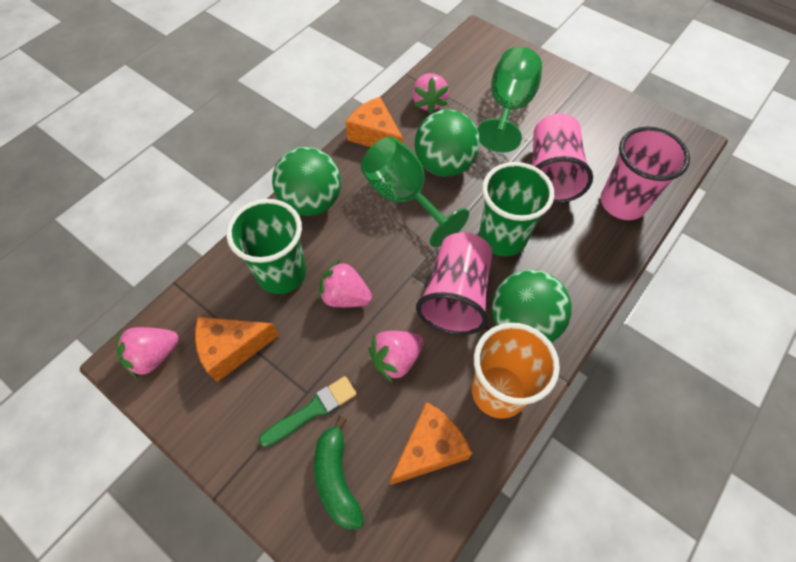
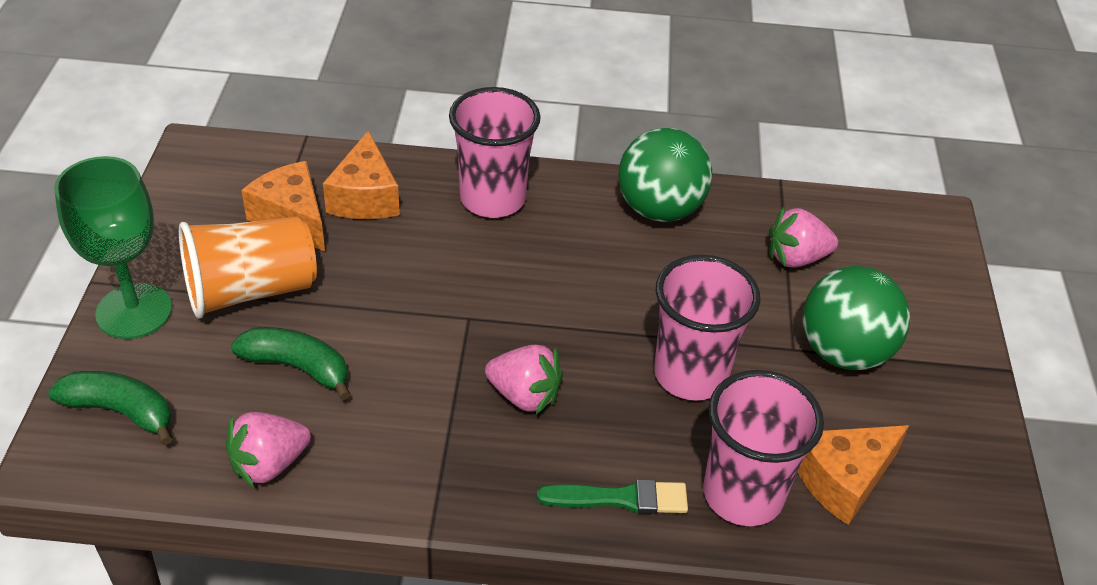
green ball: [272,147,341,216] [414,109,480,177] [492,270,572,343] = 3 -> [618,128,712,222] [802,266,910,370] = 2
green banana: [314,416,364,530] = 1 -> [48,371,173,445] [231,327,351,400] = 2
green cup: [226,199,306,294] [479,162,554,256] = 2 -> none = 0
green goblet: [361,137,469,247] [477,47,542,153] = 2 -> [54,156,172,339] = 1
pink strawberry: [117,327,179,379] [319,259,372,307] [369,331,424,383] [412,73,449,114] = 4 -> [226,412,311,488] [485,345,563,414] [769,206,838,267] = 3

